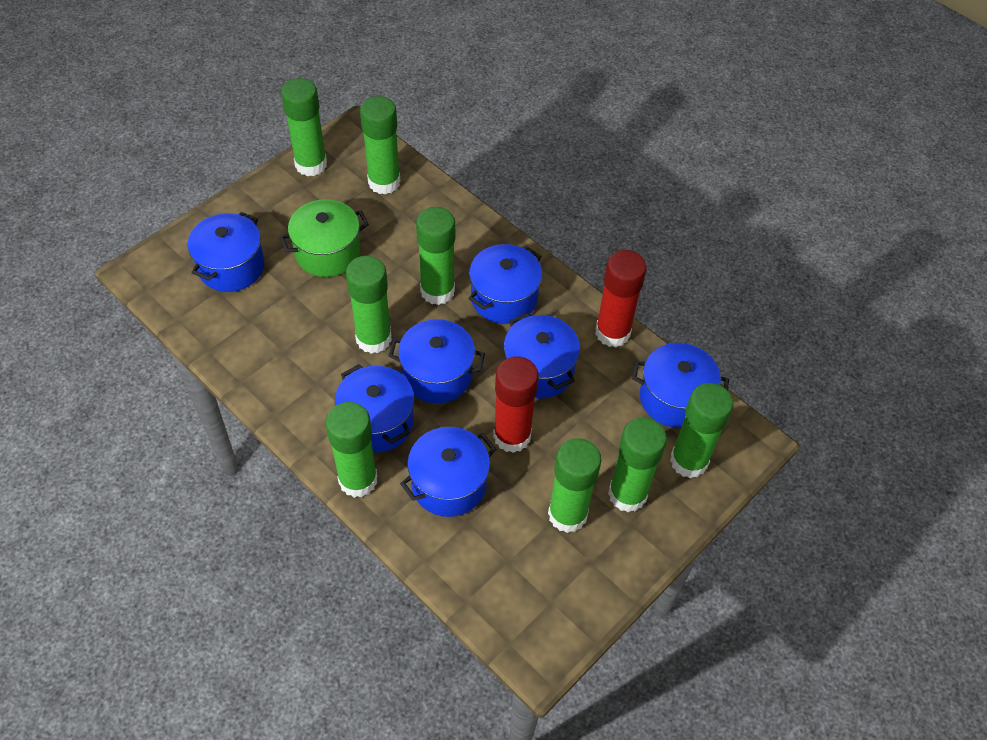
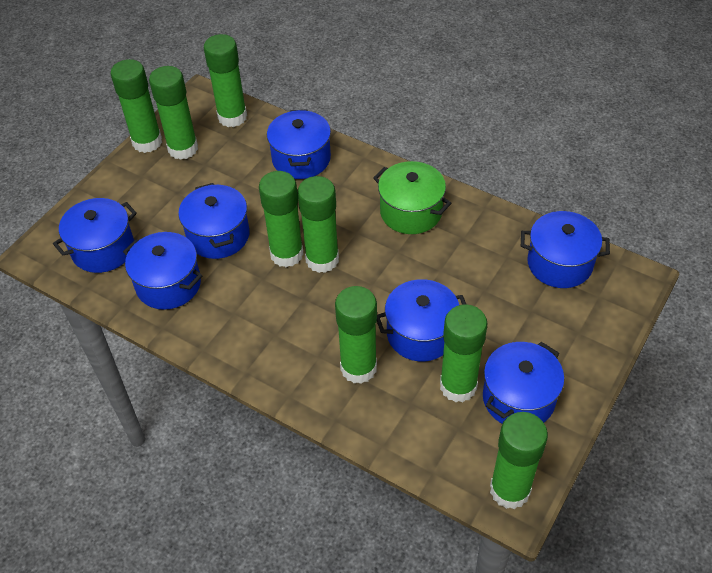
red glue stick: [493,356,539,453] [595,250,647,347] = 2 -> none = 0

